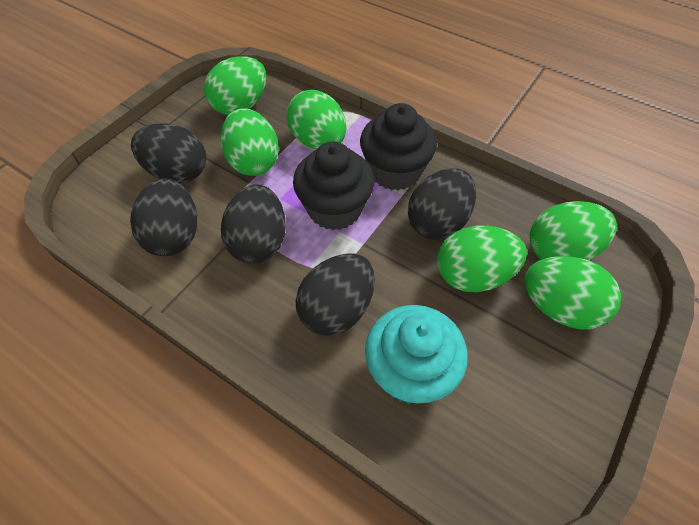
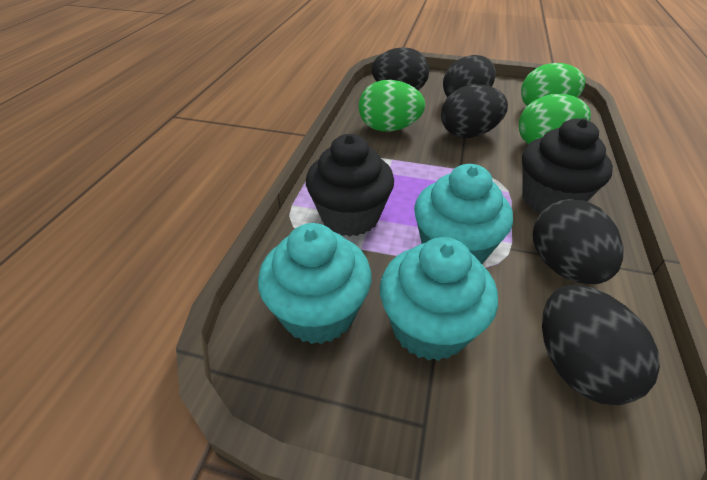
green egg: [204,56,266,115] [220,108,279,176] [286,90,347,149] [437,226,527,292] [524,256,621,330] [530,201,617,260] = 6 -> [359,80,425,132] [519,94,591,144] [521,63,585,106] = 3
turquoise cupcake: [365,305,468,404] = 1 -> [258,223,372,344] [380,237,498,361] [414,164,513,264] = 3

